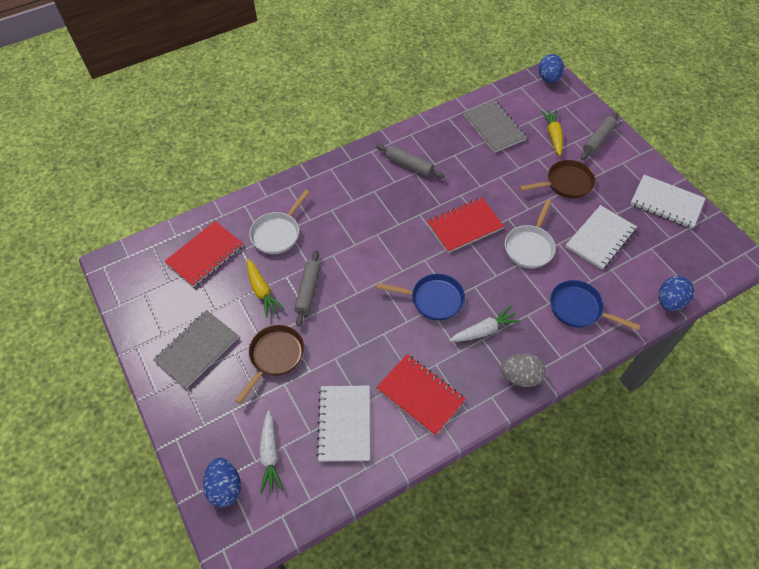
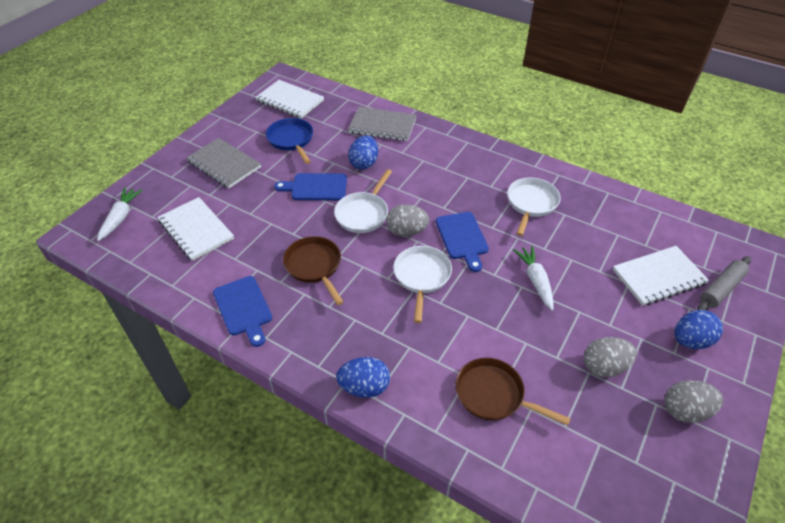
blue cutting board: none = 0 -> [213,276,272,347] [274,173,347,200] [436,212,489,272] = 3
blue pan: [377,274,465,321] [550,280,640,330] = 2 -> [266,118,313,164] = 1
grey egg: [501,354,546,387] = 1 -> [386,204,430,237] [584,337,637,377] [665,380,723,423] = 3
grey rolling pin: [294,250,321,327] [376,144,445,178] [581,113,619,160] = 3 -> [697,256,751,310] = 1
red notebook: [164,221,243,287] [376,354,466,436] [427,197,504,253] = 3 -> none = 0
white pan: [249,190,310,254] [505,200,556,268] = 2 -> [334,169,392,233] [393,246,452,323] [507,177,561,236] = 3
yellow carrot: [247,259,284,318] [541,110,563,156] = 2 -> none = 0

